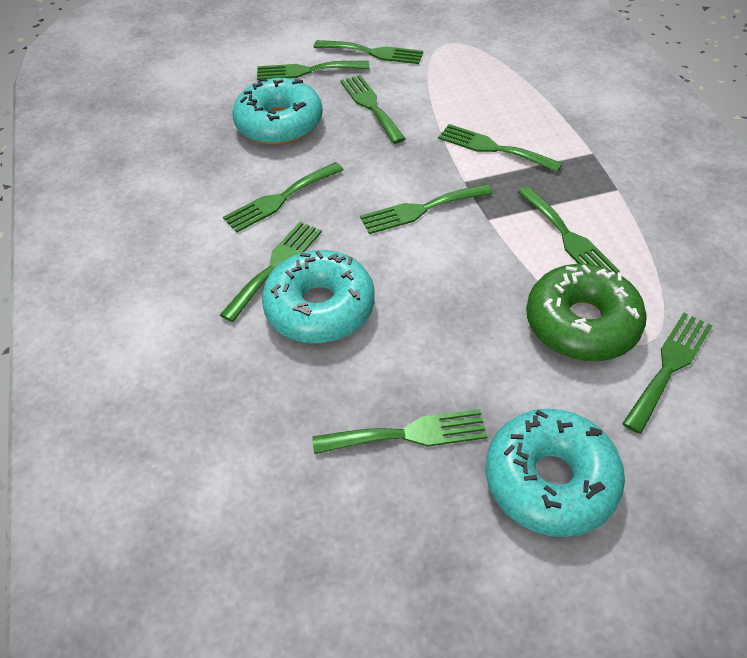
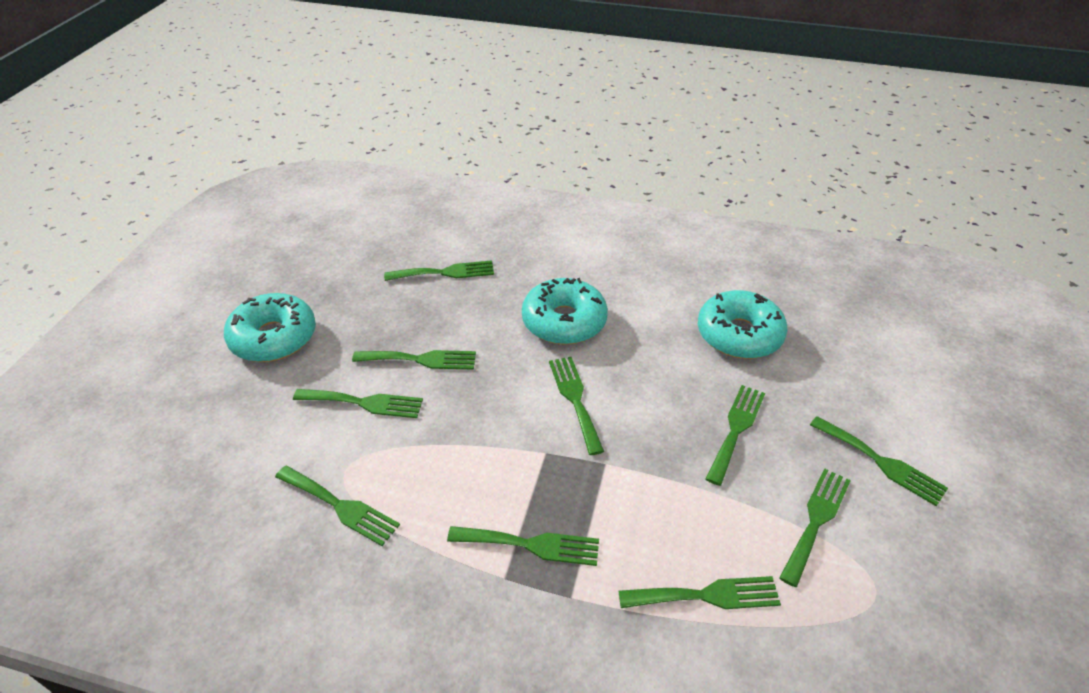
green donut: [526,264,647,361] = 1 -> none = 0

